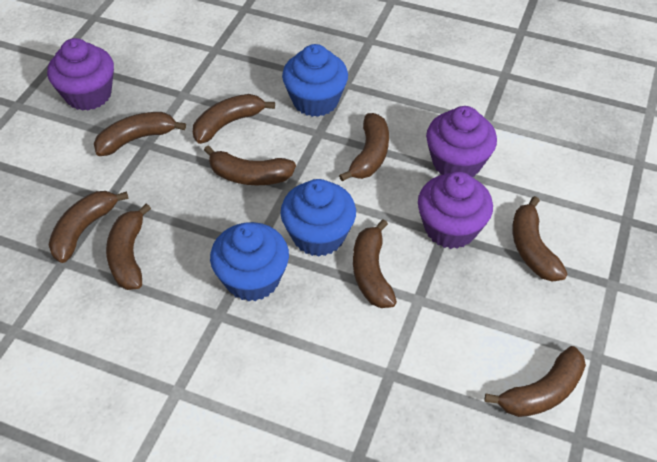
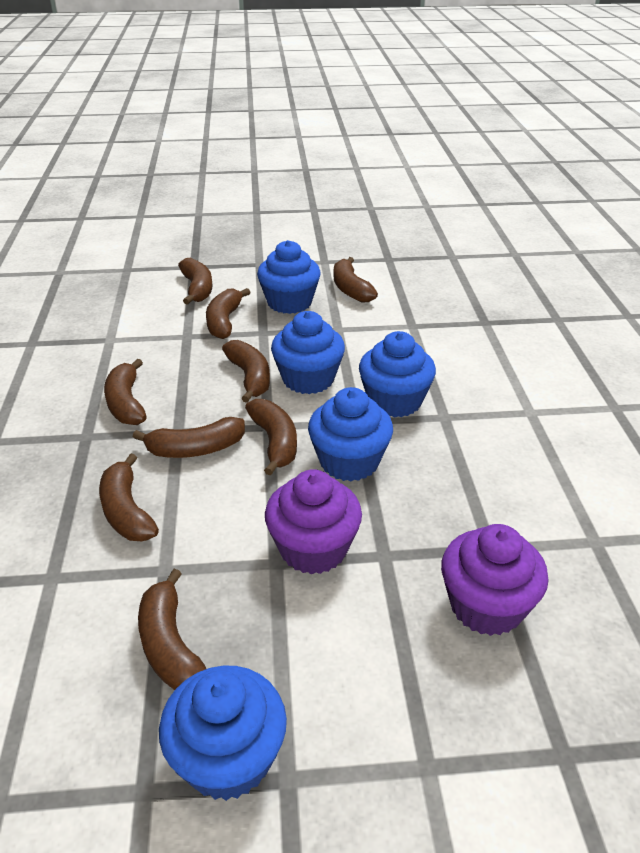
blue cupcake: [210,222,289,302] [281,179,356,257] [282,44,348,117] = 3 -> [159,665,287,801] [257,240,321,314] [271,311,345,394] [308,387,393,481] [359,331,436,418] = 5
purple cupcake: [47,38,114,111] [418,172,493,249] [426,106,497,177] = 3 -> [265,469,362,575] [441,524,549,636] = 2

